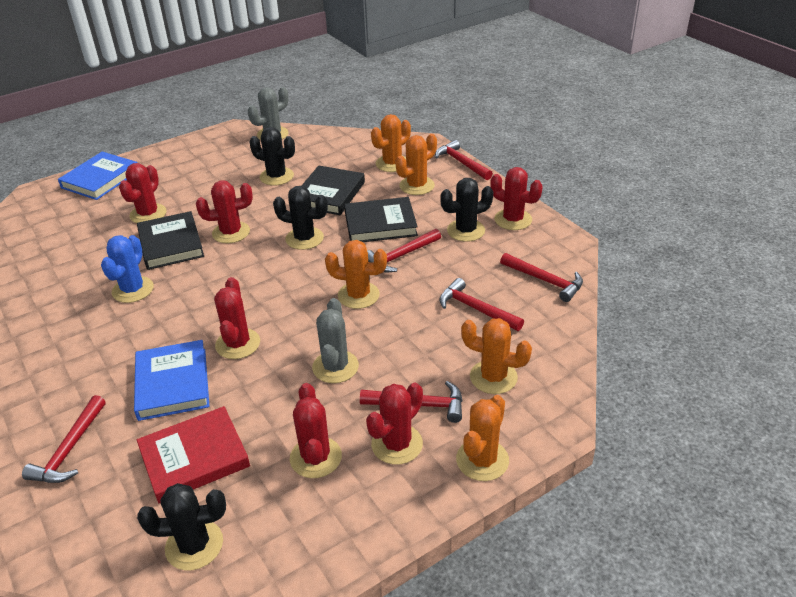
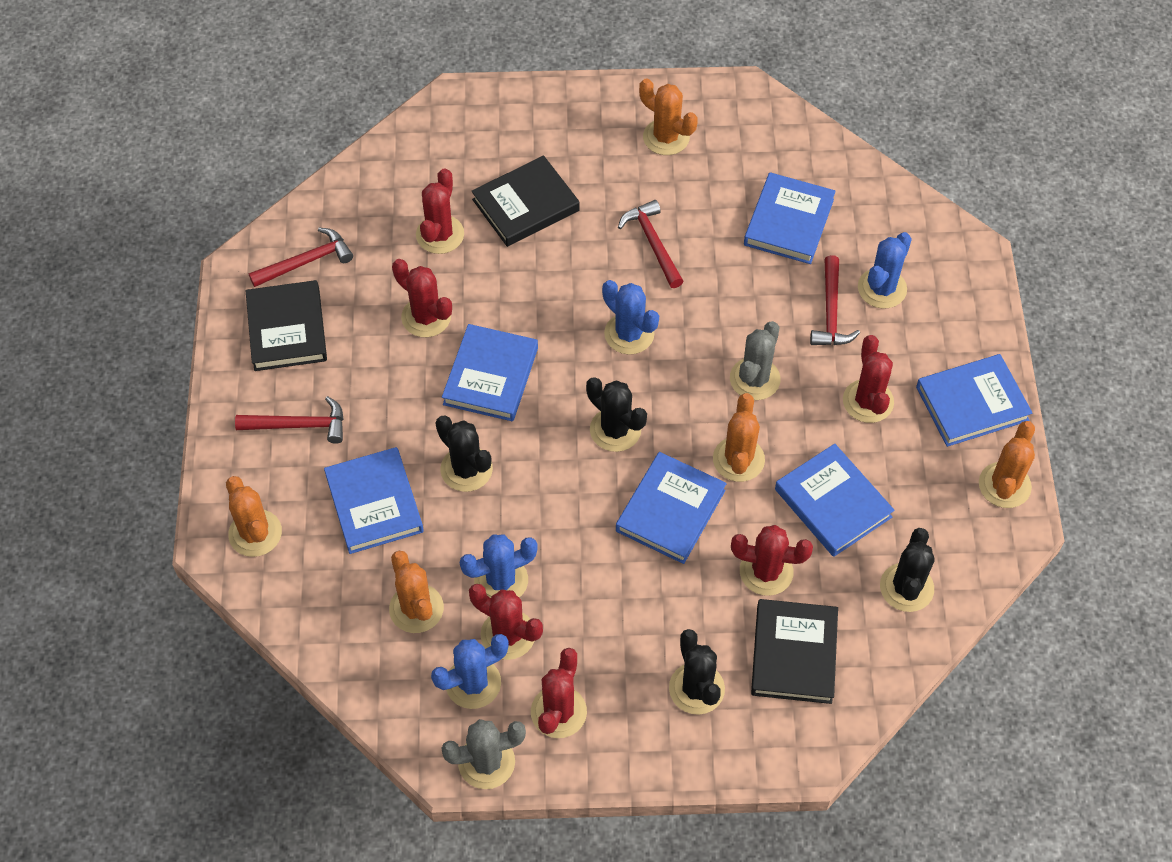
blue book: [58,152,138,200] [134,340,210,421] = 2 -> [324,447,424,554] [442,324,538,421] [616,452,727,564] [744,172,836,264] [775,444,895,557] [916,354,1032,447] = 6
blue cactus: [101,235,154,303] = 1 -> [431,634,509,709] [460,535,538,598] [602,280,659,355] [858,232,912,309] = 4
red book: [137,406,250,503] = 1 -> none = 0
red hammer: [22,395,106,483] [360,381,462,423] [367,229,441,273] [435,140,493,180] [439,278,524,331] [500,253,583,302] = 6 -> [235,396,344,444] [249,228,353,287] [618,200,684,288] [810,255,860,345] = 4

